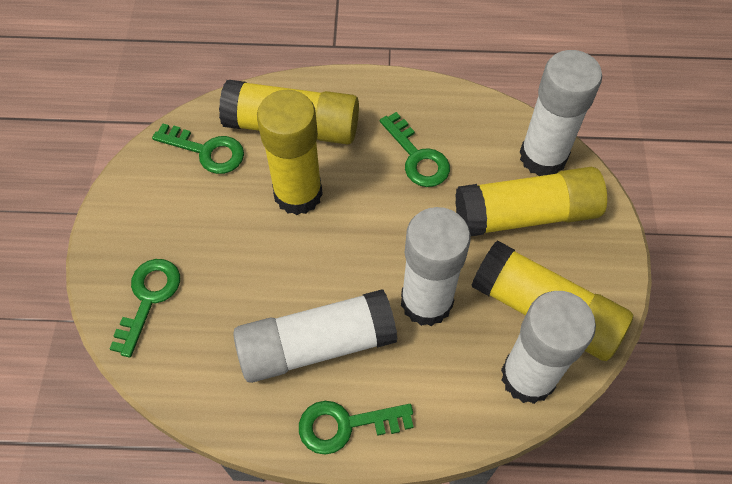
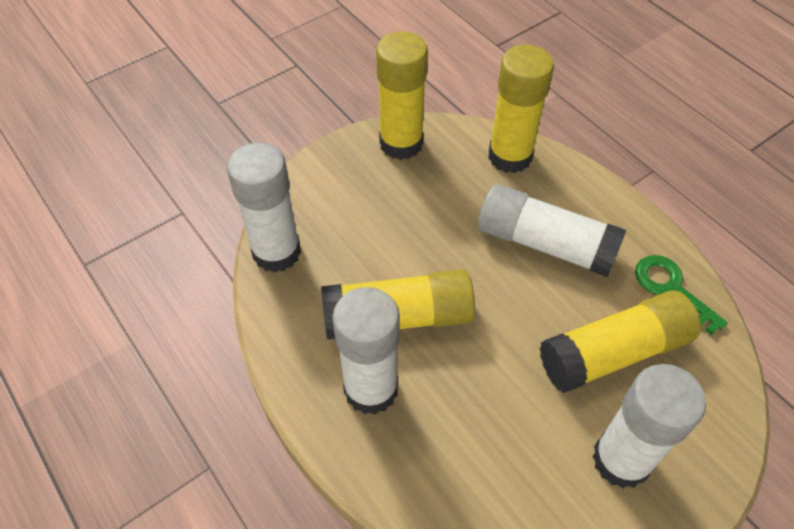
green key: [110,259,180,358] [152,123,244,174] [299,401,414,455] [380,112,450,187] = 4 -> [635,255,728,335] = 1

